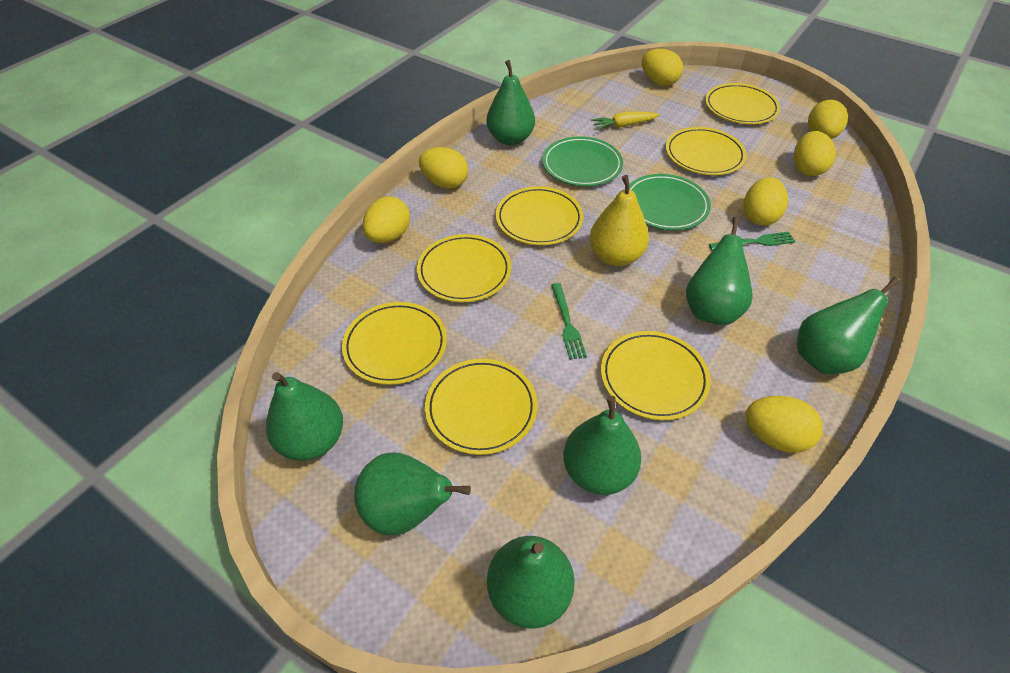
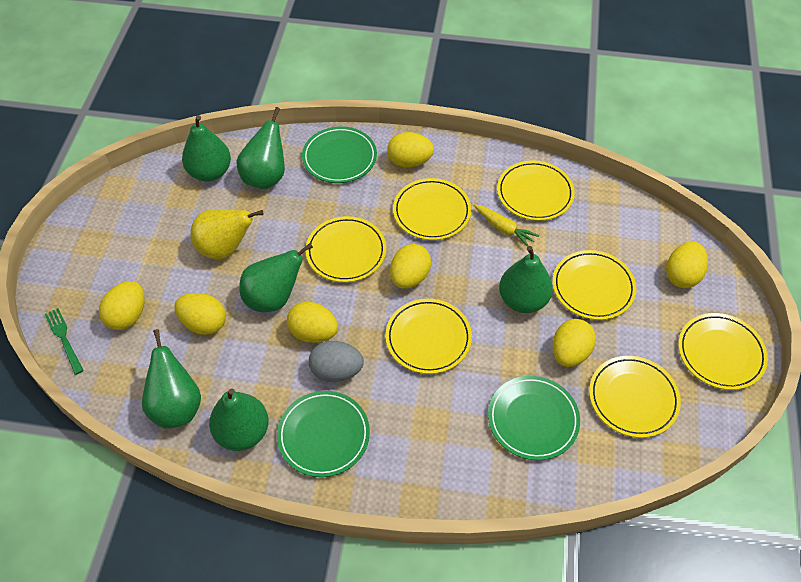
green fork: [551,283,587,360] [709,231,796,250] = 2 -> [45,308,84,375] = 1
green pear: [266,372,343,461] [354,452,471,536] [486,60,535,146] [487,536,575,629] [563,396,641,495] [686,217,753,325] [797,277,900,375] = 7 -> [142,329,201,428] [182,115,231,181] [209,388,269,451] [236,107,285,189] [239,243,313,312] [499,246,553,313] = 6
green plate: [542,136,623,186] [629,174,711,230] = 2 -> [277,391,370,477] [302,126,377,183] [488,376,580,460] = 3
grey egg: none = 0 -> [309,341,364,382] = 1

